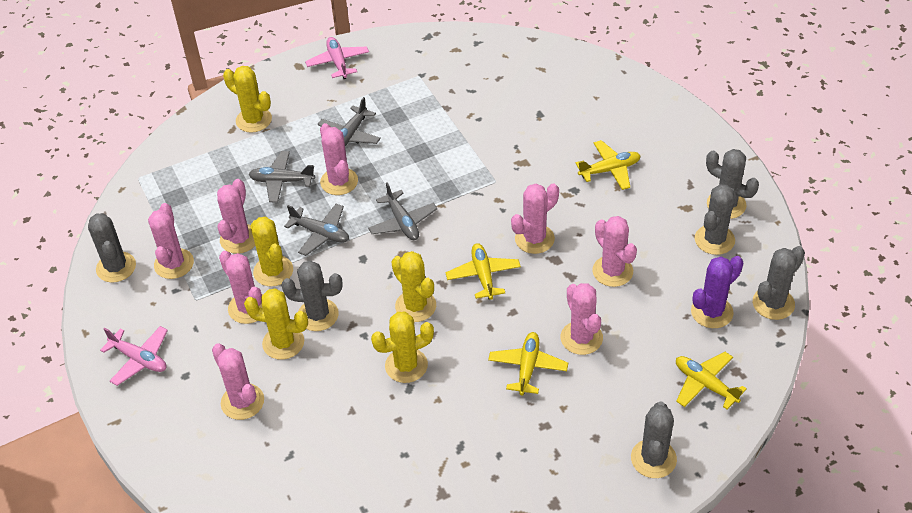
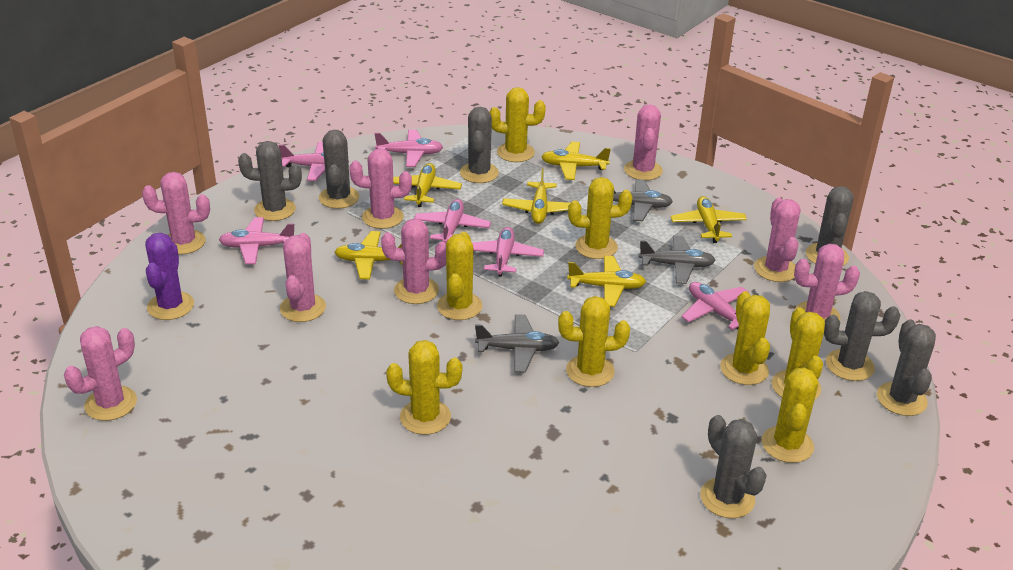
grey cactus: [88,213,136,283] [282,260,343,331] [631,401,677,478] [695,184,737,255] [706,149,759,219] [753,246,805,320] = 6 -> [238,141,302,221] [319,130,359,209] [460,107,499,183] [701,415,767,518] [806,186,854,266] [824,291,901,381] [877,320,936,416] = 7
grey plane: [249,151,315,203] [284,204,349,256] [318,97,381,146] [368,182,437,240] = 4 -> [475,314,560,373] [613,179,673,222] [638,235,715,284] = 3
pink plane: [100,326,168,386] [305,37,369,79] = 2 -> [219,217,294,264] [278,142,349,181] [375,130,443,167] [414,199,491,243] [472,227,544,277] [681,282,749,330] = 6
yellow cactus: [223,66,272,133] [244,289,308,360] [250,217,293,287] [371,312,434,383] [392,251,436,322] = 5 -> [386,340,463,435] [437,232,482,320] [489,87,546,162] [558,296,630,387] [568,177,632,259] [720,291,770,385] [762,368,818,463] [772,308,825,399] = 8
yellow plane: [445,243,521,300] [488,332,568,396] [575,140,641,190] [676,352,747,410] = 4 -> [335,231,403,280] [393,163,462,207] [502,168,570,224] [541,142,611,180] [567,256,646,307] [671,196,747,243] = 6

